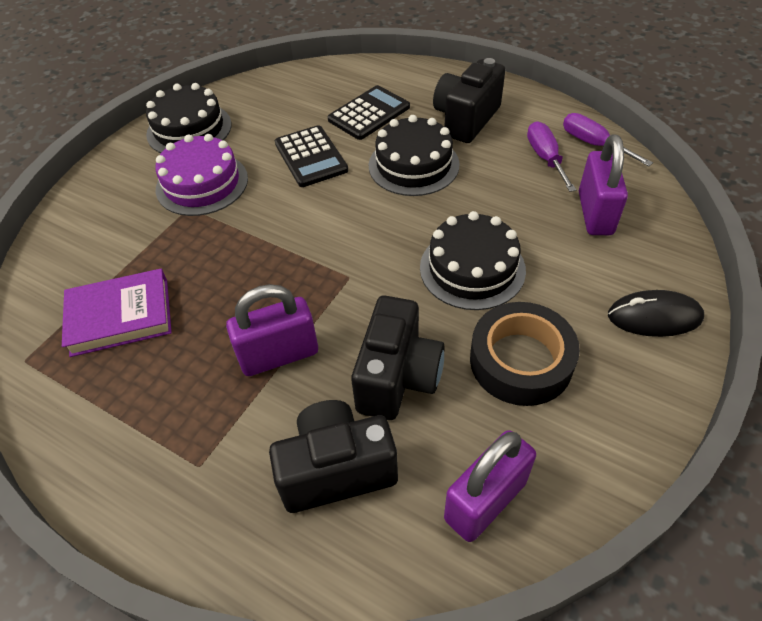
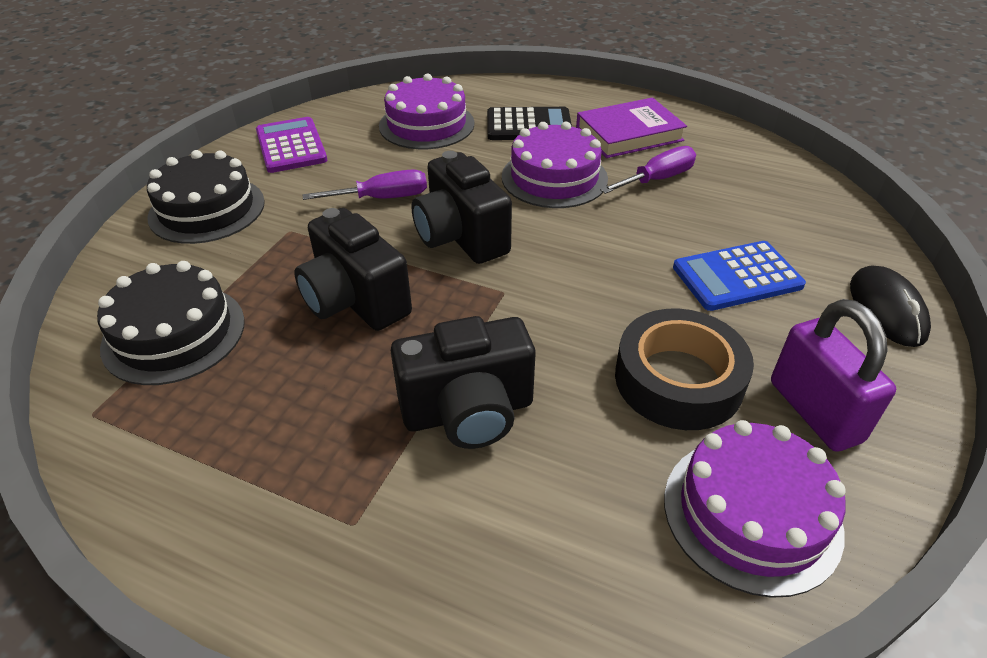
black cake: [146,83,231,153] [369,115,460,196] [420,211,526,310] = 3 -> [97,261,245,385] [147,150,265,244] = 2
black calculator: [275,125,348,187] [327,85,410,140] = 2 -> [487,107,572,140] = 1
blue calculator: none = 0 -> [673,241,806,311] = 1
purple cake: [155,134,248,216] = 1 -> [379,74,474,149] [502,122,608,208] [664,420,846,598] = 3
purple calculator: none = 0 -> [256,117,327,173] = 1
purple padlock: [226,284,318,376] [444,430,536,542] [579,134,628,235] = 3 -> [771,299,896,452] = 1

